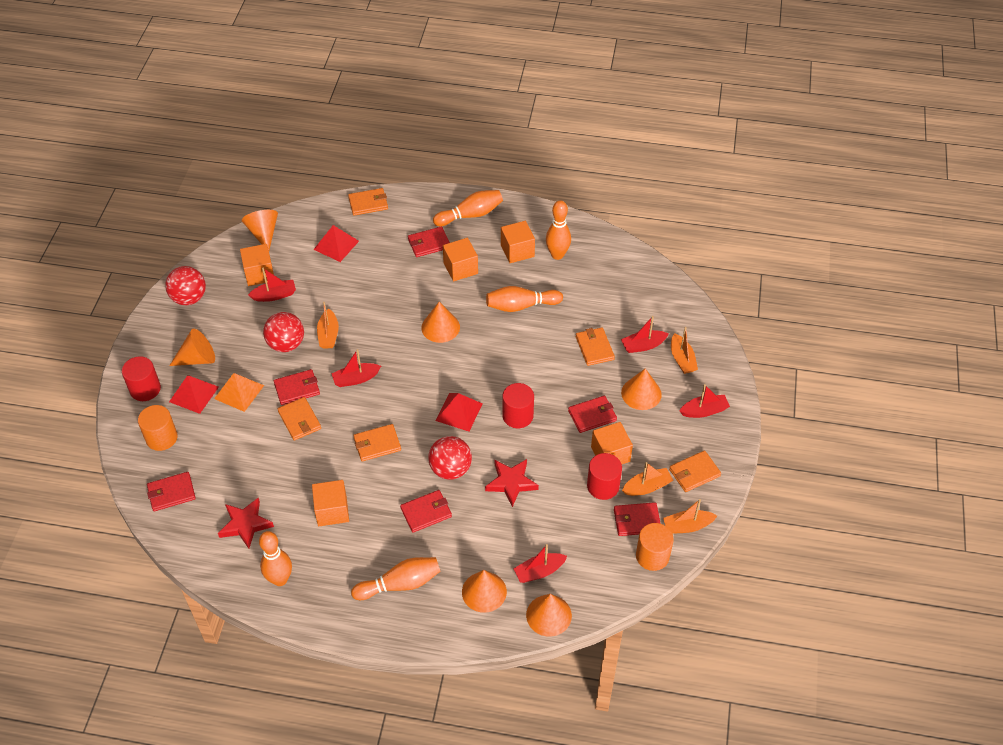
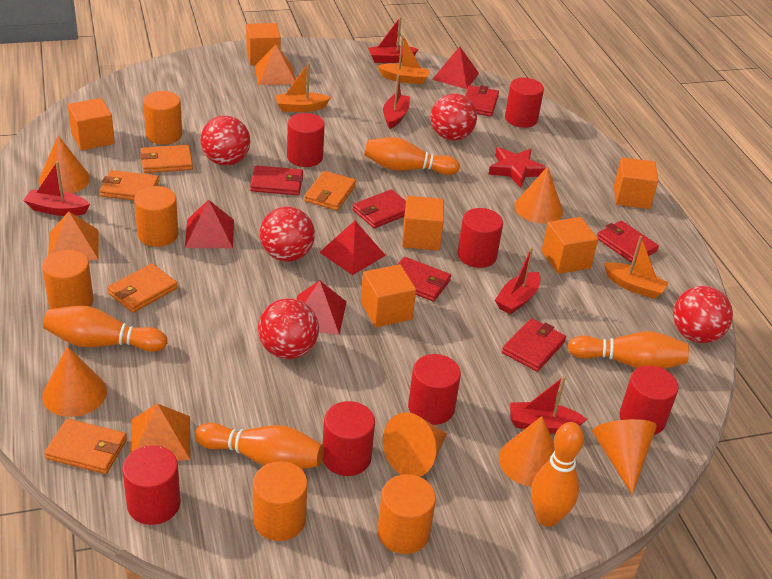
orange boat: [317,302,339,349] [622,462,673,496] [663,499,717,534] [671,327,698,374] = 4 -> [275,63,331,112] [378,35,430,84] [604,236,669,299] = 3
orange cube: [240,244,274,286] [312,480,349,526] [443,238,478,281] [501,221,535,263] [591,422,633,464] = 5 -> [68,98,115,151] [246,23,281,65] [361,264,416,327] [402,196,444,251] [542,217,598,274] [614,157,658,209] = 6
orange cylinder: [138,405,178,451] [636,523,674,571] = 2 -> [42,250,94,309] [134,186,179,247] [143,91,182,145] [253,461,308,541] [377,474,436,554] = 5
orange pyramid: [214,373,264,412] = 1 -> [48,212,99,260] [130,403,190,461] [255,44,296,85] = 3
red ball: [165,266,206,305] [263,312,304,352] [428,436,472,479] = 3 -> [200,116,250,166] [258,298,319,359] [260,206,315,262] [431,93,477,141] [673,286,733,343] = 5
red cylinder: [122,356,161,401] [502,383,534,428] [587,453,622,500] = 3 -> [122,445,181,525] [287,113,325,167] [323,401,375,476] [408,354,461,425] [458,208,503,268] [505,78,544,128] [620,366,678,435] = 7
red pyramid: [169,375,219,414] [313,225,359,262] [435,393,483,431] = 3 -> [185,200,234,248] [297,280,346,335] [319,221,386,275] [432,47,479,89] = 4
red star: [218,498,274,549] [485,459,539,507] = 2 -> [488,147,546,188] = 1

